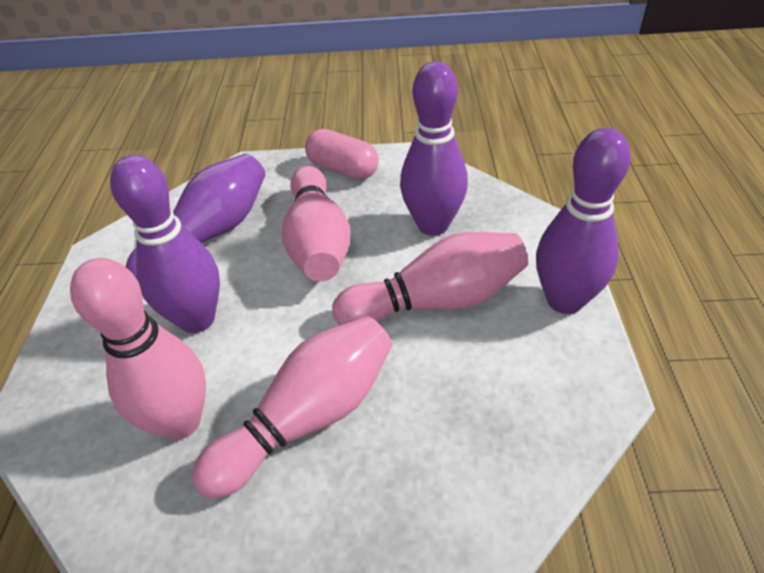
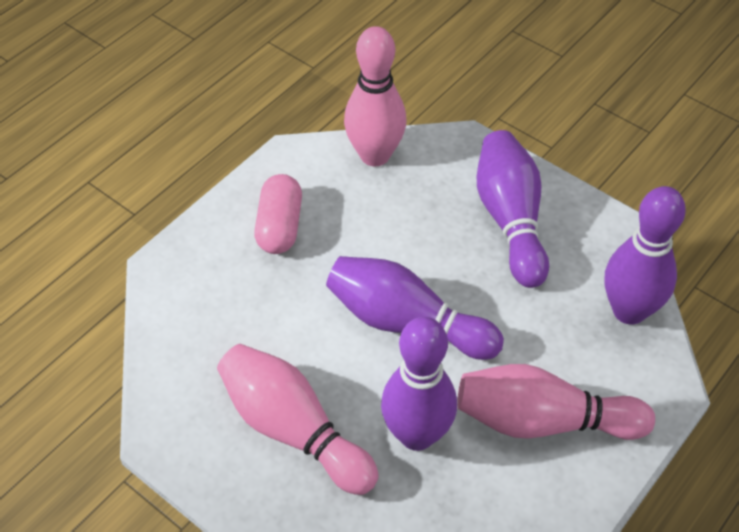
pink bowling pin: [70,258,206,440] [192,316,393,499] [282,166,351,282] [332,232,528,325] = 4 -> [217,344,378,495] [344,26,407,166] [457,364,655,440] = 3

